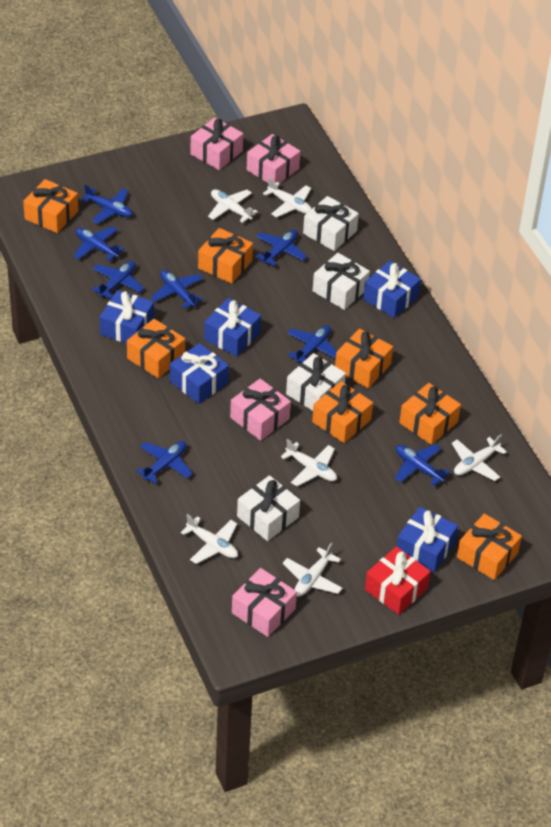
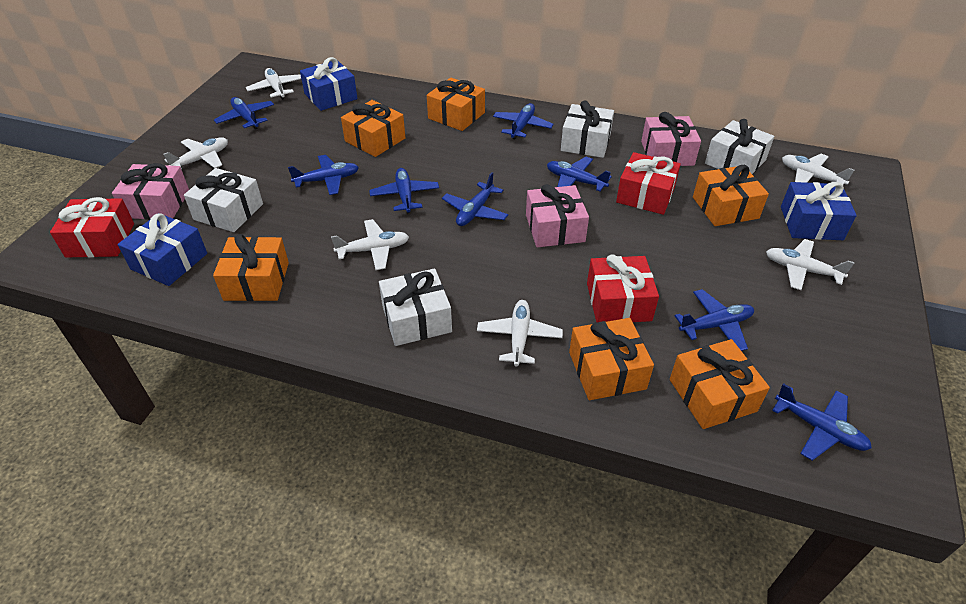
blue gift: [100,290,154,343] [170,343,229,404] [204,298,261,357] [363,261,421,318] [397,507,458,572] = 5 -> [118,213,207,286] [300,57,358,111] [781,182,857,240] = 3
orange gift: [23,179,78,233] [127,319,185,379] [198,228,253,284] [312,381,373,443] [335,329,393,388] [399,383,461,445] [457,514,522,580] = 7 -> [213,234,289,301] [341,100,405,157] [427,78,485,131] [569,318,654,400] [670,339,770,429] [693,165,769,226] = 6
pink gift: [191,117,243,170] [230,379,291,441] [232,568,297,637] [247,134,300,184] = 4 -> [112,163,189,220] [526,184,589,247] [641,112,701,166] = 3
red gift: [365,546,431,615] = 1 -> [50,197,134,257] [587,254,659,322] [616,152,681,215] = 3

